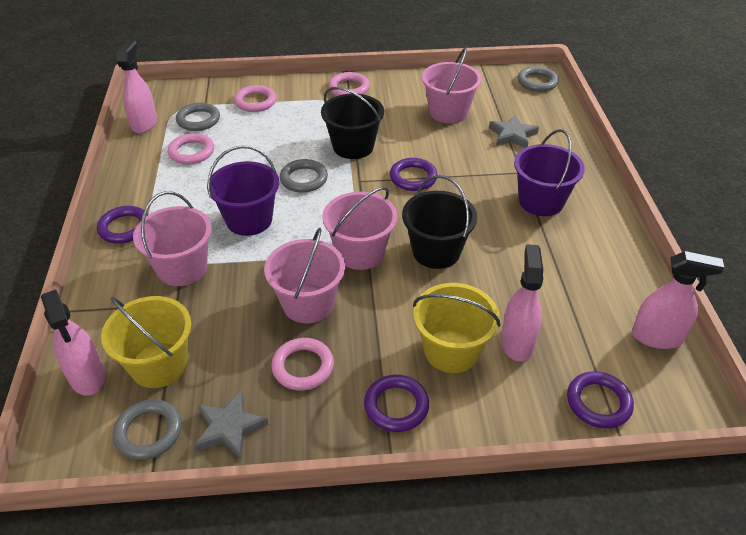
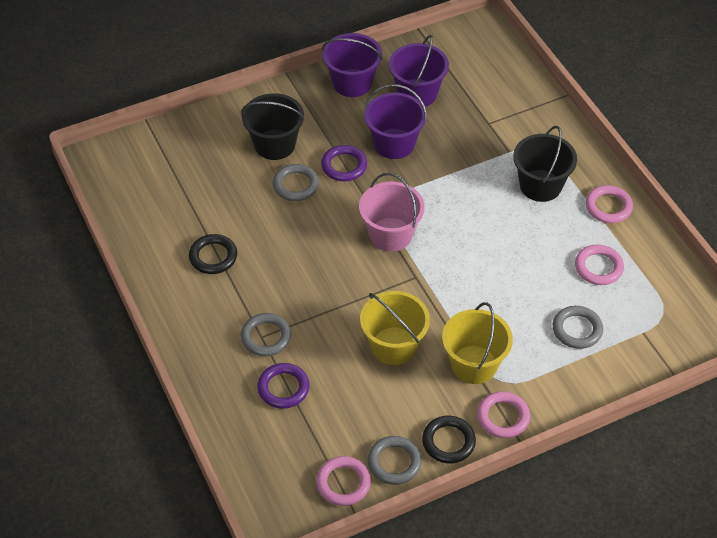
black ring: none = 0 -> [189,234,237,274] [422,416,476,464] = 2
grey star: [195,391,269,460] [489,115,539,148] = 2 -> none = 0
pink bucket: [133,191,212,286] [264,227,345,323] [322,187,398,270] [422,47,482,123] = 4 -> [359,173,425,252] = 1
pink spray bottle: [41,290,105,396] [117,40,157,133] [501,244,543,362] [632,251,724,349] = 4 -> none = 0
purple bucket: [207,145,279,236] [514,129,585,216] = 2 -> [322,33,383,97] [364,84,427,159] [389,35,449,107] = 3
purple ring: [97,206,148,244] [364,375,429,432] [390,158,438,191] [567,371,634,429] = 4 -> [257,363,310,409] [321,145,367,181] = 2

